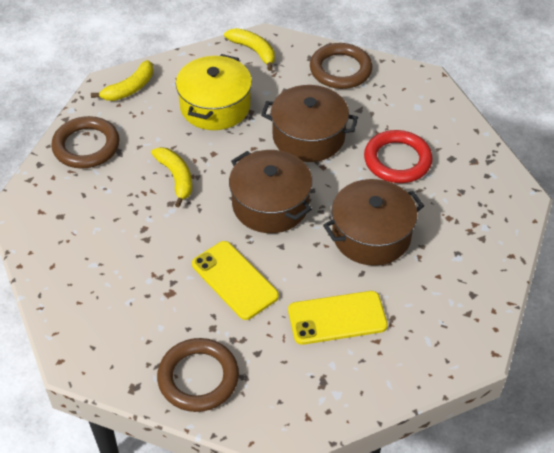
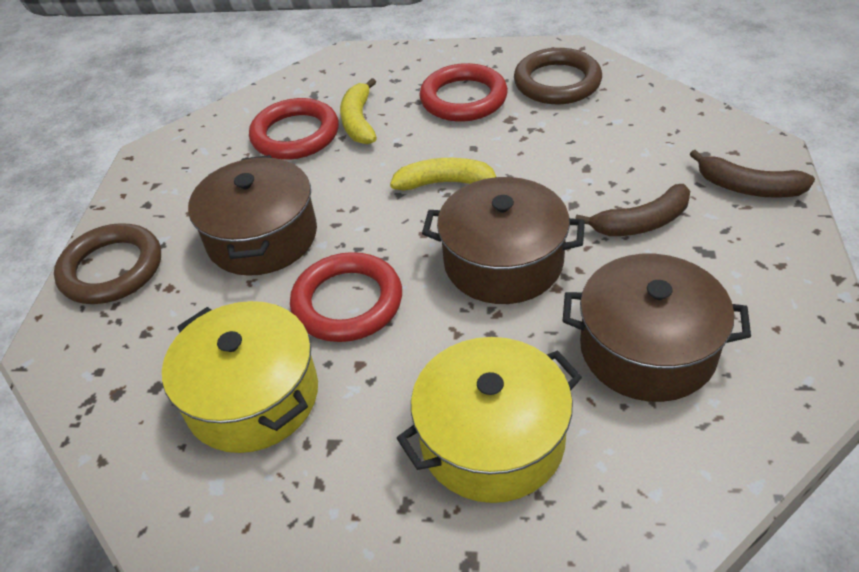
brown banana: none = 0 -> [575,184,690,236] [690,150,815,198] = 2
brown ring: [51,116,119,169] [157,338,239,412] [310,43,372,89] = 3 -> [54,223,161,304] [514,48,602,104] = 2
red ring: [364,130,433,183] = 1 -> [249,98,339,160] [290,252,402,342] [419,63,508,121] = 3
yellow banana: [91,60,153,101] [151,147,192,207] [224,28,275,71] = 3 -> [340,78,377,144] [390,158,496,190] = 2
yellow phone: [192,241,279,320] [288,291,388,345] = 2 -> none = 0
yellow pot: [176,54,252,130] = 1 -> [162,301,318,453] [397,337,582,503] = 2

